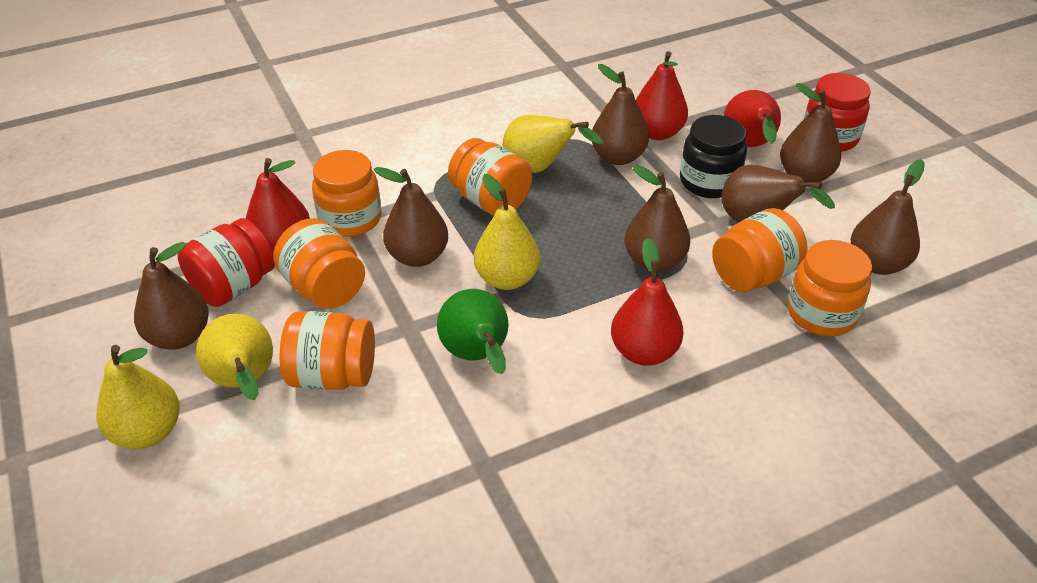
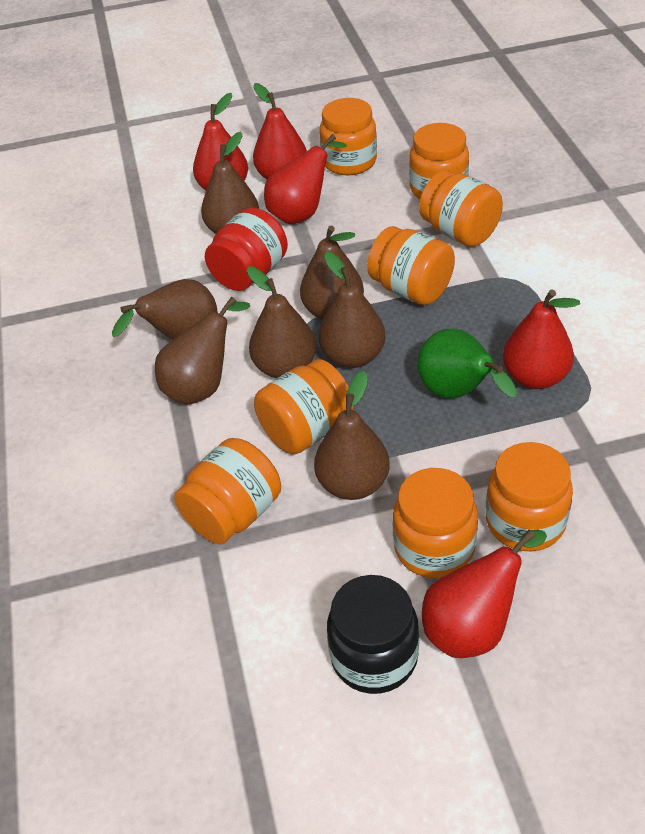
orange jar: [273,218,365,309] [280,311,375,390] [312,150,381,237] [448,138,532,216] [712,208,808,292] [788,240,872,336] = 6 -> [174,438,281,544] [254,359,354,454] [320,98,377,175] [367,226,455,305] [393,468,478,578] [409,123,469,199] [419,170,503,247] [486,442,573,551] = 8
red jar: [178,218,275,307] [804,73,871,152] = 2 -> [205,207,288,291] = 1
red pear: [246,158,310,252] [611,238,684,366] [636,51,688,140] [724,90,781,147] = 4 -> [193,93,248,190] [253,83,307,179] [264,134,347,224] [422,530,547,658] [503,289,580,389] = 5
yellow pear: [97,345,180,449] [196,314,273,400] [474,174,540,290] [503,115,604,173] = 4 -> none = 0

